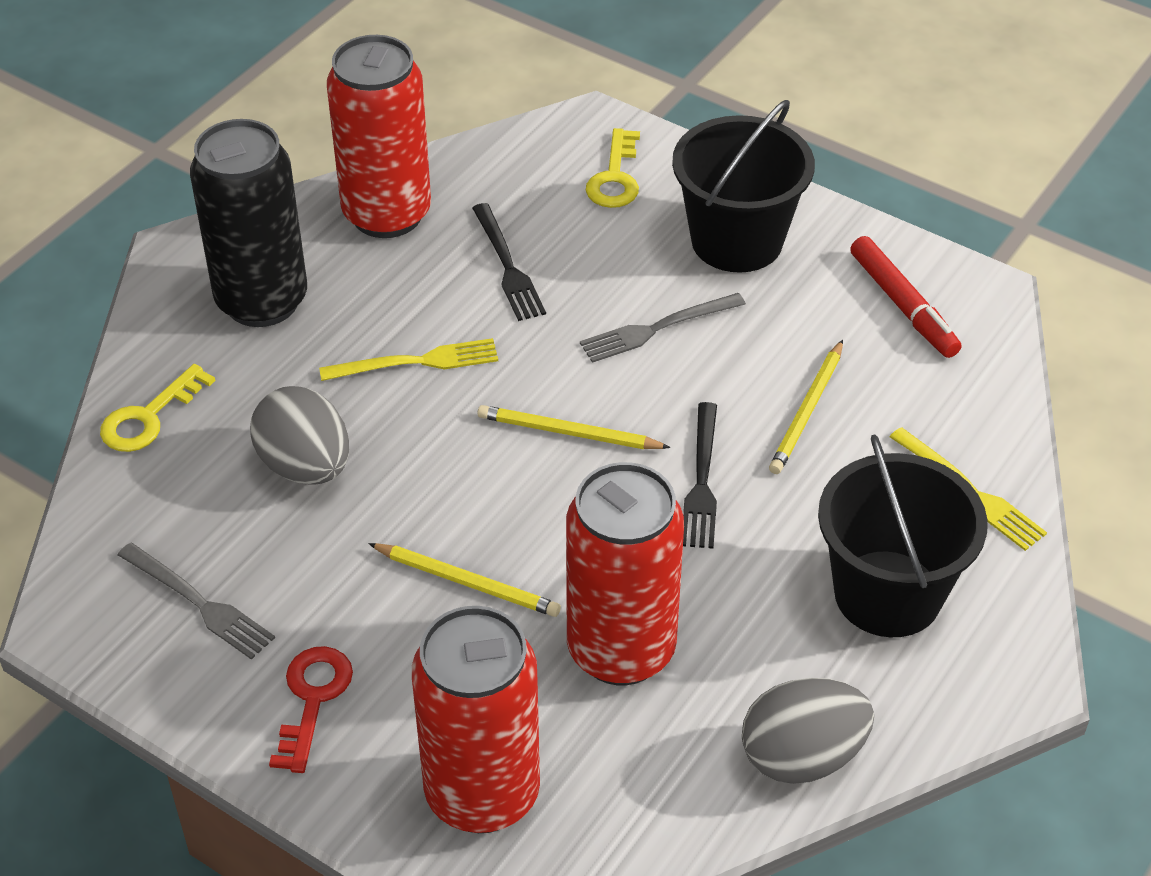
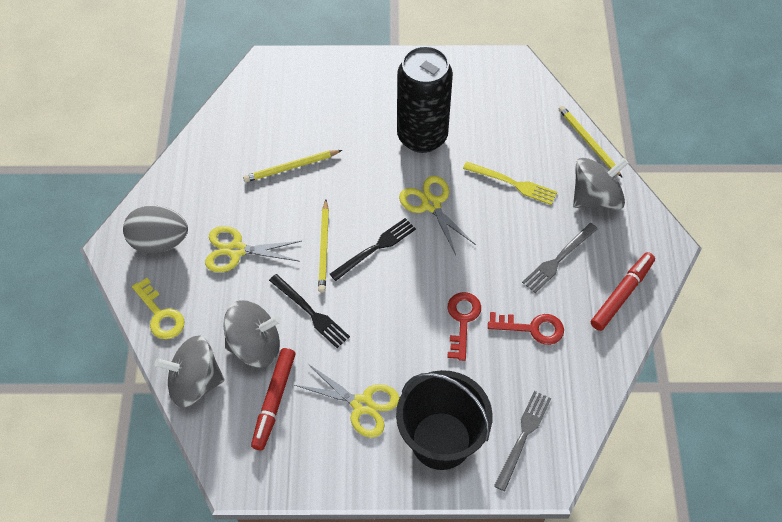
black bucket: [672,100,815,273] [818,434,988,637] = 2 -> [396,370,493,470] = 1
grey egg: [250,386,349,485] [742,678,874,784] = 2 -> [123,205,188,253] = 1
grey spinning top: none = 0 -> [155,335,225,407] [223,300,281,367] [573,158,628,210] = 3
red can: [327,35,431,238] [412,606,540,833] [566,462,684,685] = 3 -> none = 0
red key: [269,646,353,773] = 1 -> [447,292,481,361] [488,312,564,345] = 2
red marker: [850,236,961,358] = 1 -> [251,348,295,450] [591,252,655,331] = 2
yellow fork: [319,338,498,381] [890,427,1047,551] = 2 -> [463,161,557,205] = 1
yellow key: [100,364,215,452] [586,128,640,208] = 2 -> [132,278,184,339] = 1
yellow scissors: none = 0 -> [205,226,302,272] [295,363,399,438] [399,176,476,255] = 3

